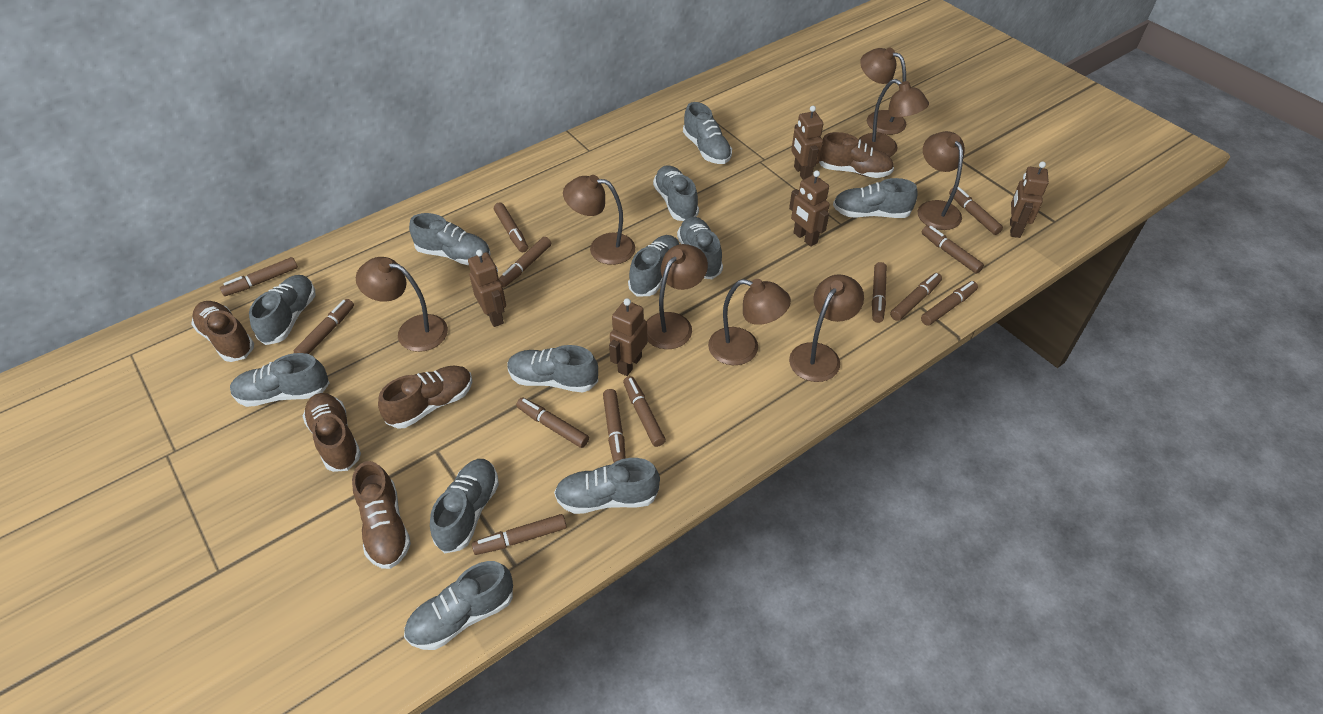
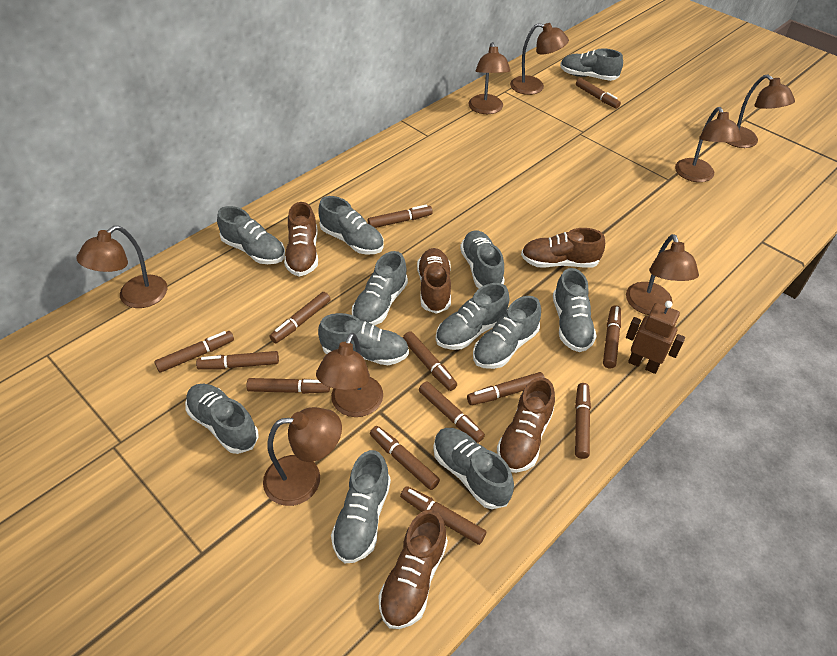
brown robot: [468,249,506,327] [609,298,647,376] [789,170,830,247] [791,106,823,180] [1010,161,1049,238] = 5 -> [626,301,685,374] = 1

